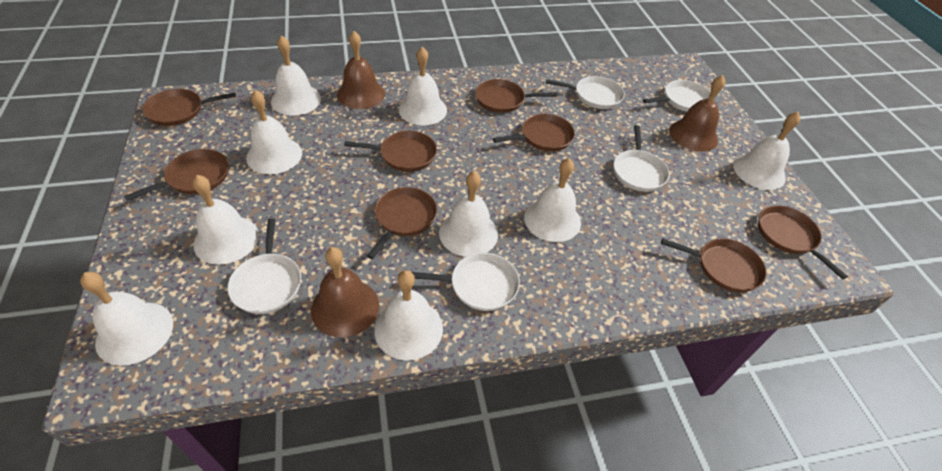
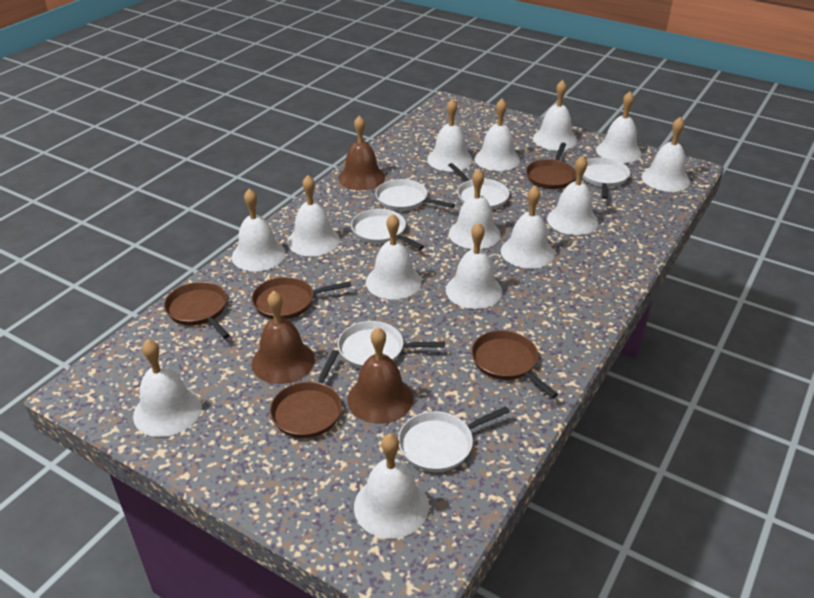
brown pan: [124,149,229,201] [142,89,236,126] [344,131,437,172] [367,187,437,259] [475,79,556,113] [493,114,575,152] [661,238,767,293] [758,205,848,280] = 8 -> [164,282,230,339] [252,277,351,319] [270,350,342,438] [471,330,558,398] [526,143,576,189] = 5
white bell: [80,272,173,366] [193,175,259,265] [246,90,302,174] [271,35,321,116] [374,270,443,361] [399,47,447,125] [439,171,498,257] [524,158,581,242] [733,112,800,190] = 9 -> [133,339,202,437] [232,189,286,272] [287,175,340,257] [354,434,429,539] [366,214,422,300] [427,99,473,171] [446,222,503,309] [449,169,501,249] [474,99,520,171] [501,186,554,268] [533,80,577,150] [547,156,598,235] [596,91,642,163] [642,117,690,192] = 14
white pan: [227,218,301,314] [412,253,520,311] [546,76,625,109] [613,125,670,192] [643,80,711,112] = 5 -> [337,321,445,368] [351,209,424,250] [375,179,455,211] [398,406,510,472] [448,163,509,210] [582,158,630,199] = 6

